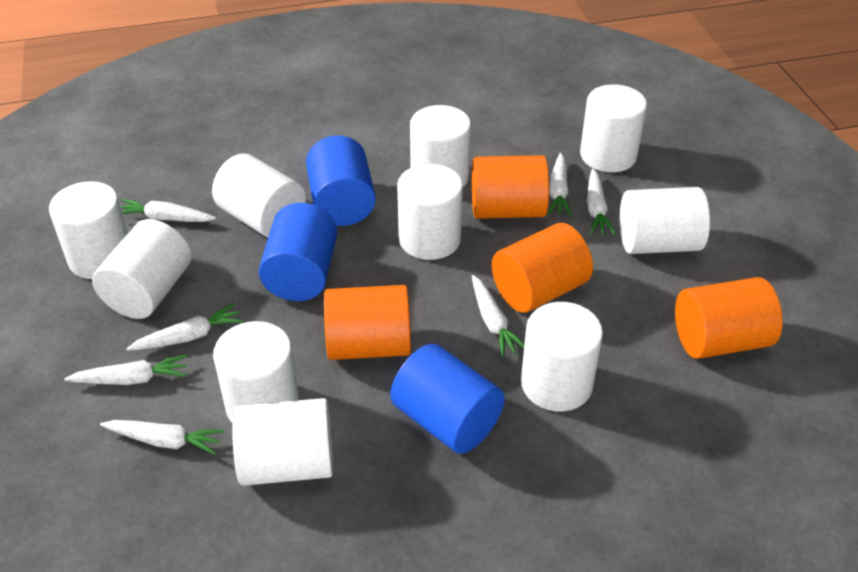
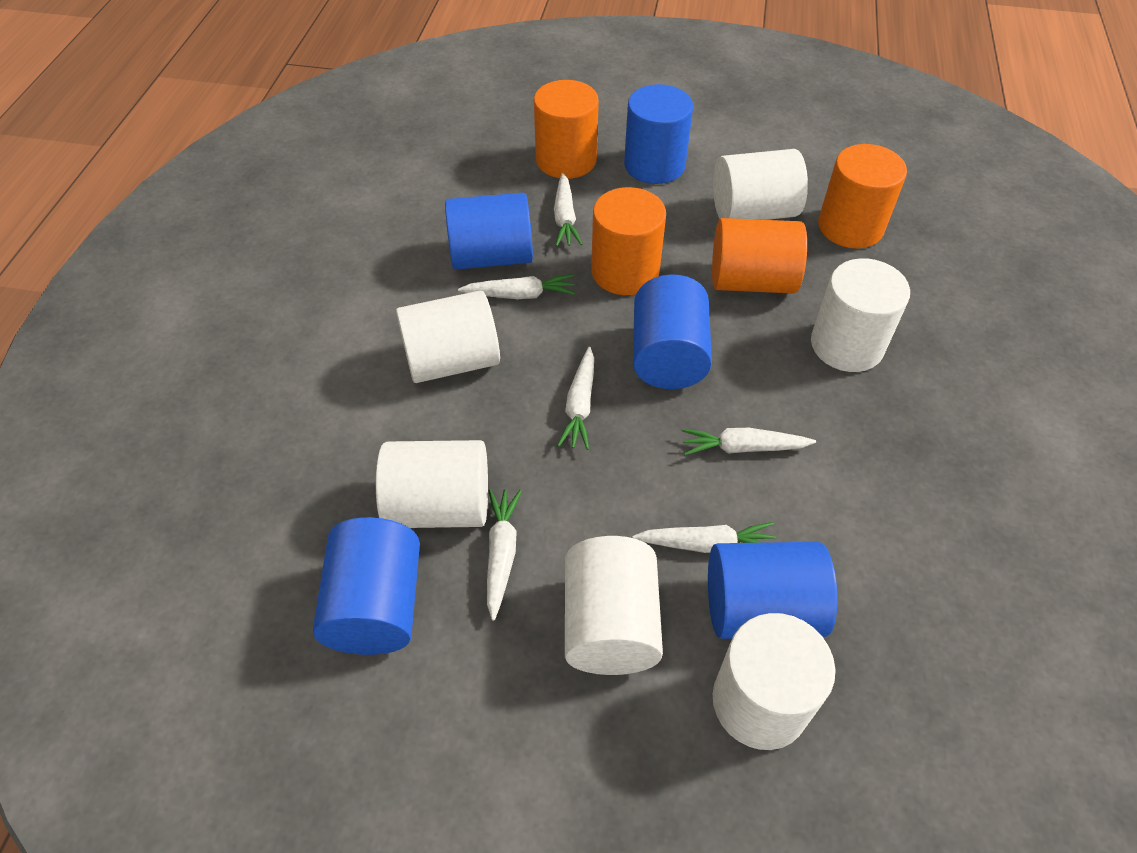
blue cylinder: [259,203,337,301] [306,135,376,226] [390,344,505,454] = 3 -> [313,517,420,655] [445,193,533,270] [624,84,693,184] [633,275,712,389] [708,542,837,639] = 5
white carrot: [64,355,187,385] [100,420,224,455] [120,199,216,222] [126,304,243,351] [472,275,524,357] [547,153,572,217] [587,168,616,235] = 7 -> [458,274,575,299] [487,489,522,621] [554,173,582,246] [557,347,594,450] [632,522,776,553] [681,428,816,455] = 6
white cylinder: [49,181,128,279] [92,219,192,319] [212,153,306,238] [213,321,299,423] [232,398,333,486] [397,164,463,260] [410,105,471,187] [521,302,603,412] [580,84,647,172] [620,187,710,254] = 10 -> [376,440,488,528] [396,291,500,383] [565,536,663,675] [713,149,808,220] [713,613,836,750] [811,258,910,372] = 6

